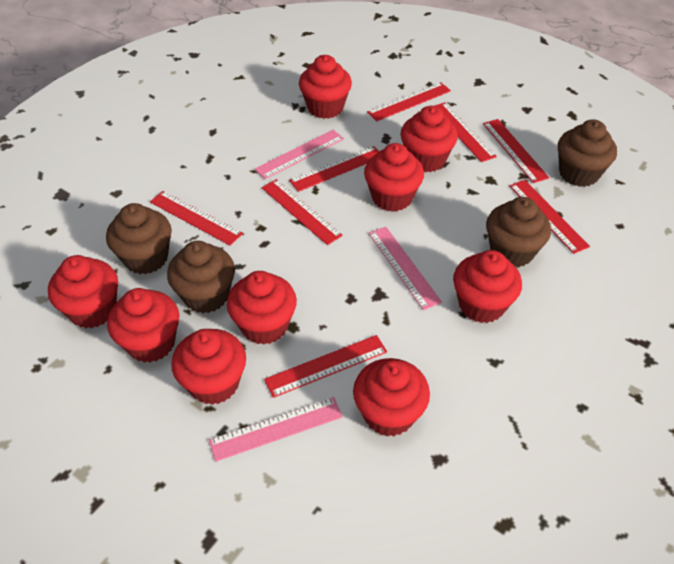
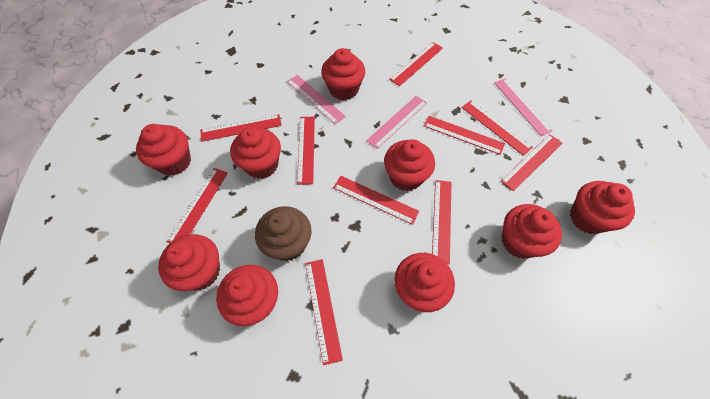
brown cupcake: [106,203,172,274] [167,241,235,313] [486,197,551,267] [558,119,617,187] = 4 -> [255,206,311,261] = 1
red ruler: [150,191,243,246] [262,179,343,245] [264,335,387,398] [289,146,379,192] [367,82,451,121] [435,102,497,162] [483,119,549,183] [509,180,590,254] = 8 -> [167,168,228,243] [200,114,282,142] [297,117,315,185] [305,259,343,365] [333,176,419,225] [389,42,443,86] [424,116,505,155] [432,180,451,264] [462,100,533,156] [501,134,562,191] = 10

